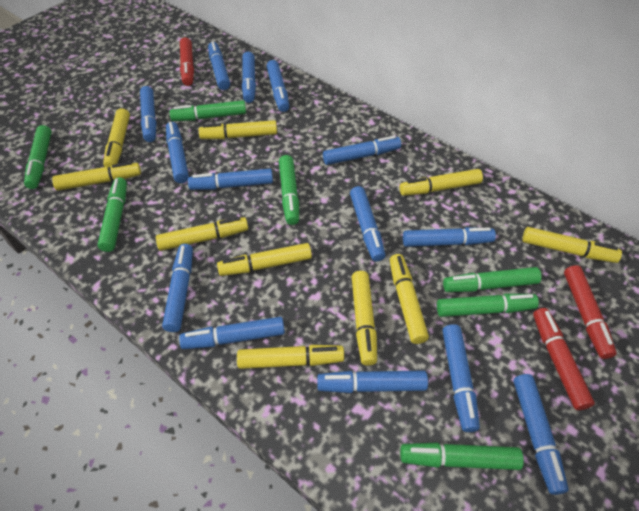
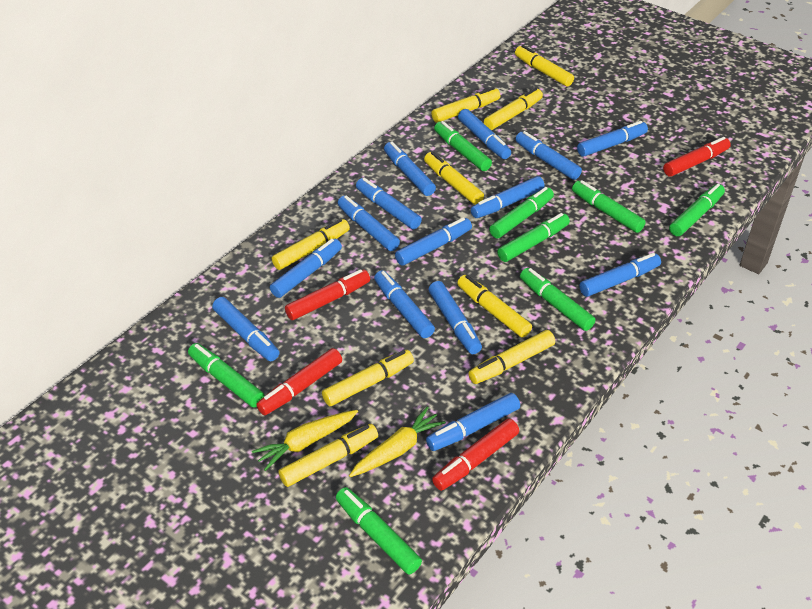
green marker: [24,125,52,189] [98,177,127,252] [169,100,246,121] [279,155,299,225] [400,442,524,470] [437,294,539,317] [443,267,542,292] = 7 -> [188,343,264,408] [336,487,422,575] [434,121,492,171] [489,187,554,238] [497,213,570,262] [520,268,595,331] [572,180,646,233] [669,184,725,236] = 8
red marker: [180,37,194,86] [533,308,595,410] [564,265,617,359] = 3 -> [256,348,342,415] [285,269,370,320] [432,418,519,491] [663,137,731,176] = 4
yellow carrot: none = 0 -> [252,410,358,471] [349,406,446,477] = 2
yellow marker: [52,162,141,191] [103,108,130,167] [156,217,248,251] [199,120,277,139] [217,243,312,276] [237,345,344,369] [352,271,377,366] [390,254,429,344] [399,169,483,196] [522,227,622,263] = 10 -> [272,219,350,270] [279,424,378,487] [322,350,414,406] [424,152,484,205] [431,87,500,123] [457,275,532,338] [468,330,555,384] [484,88,543,130] [515,45,574,87] = 9

